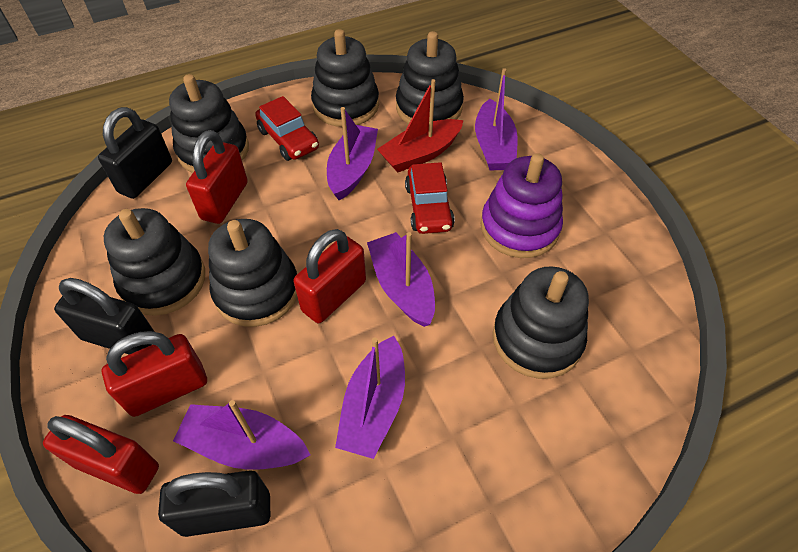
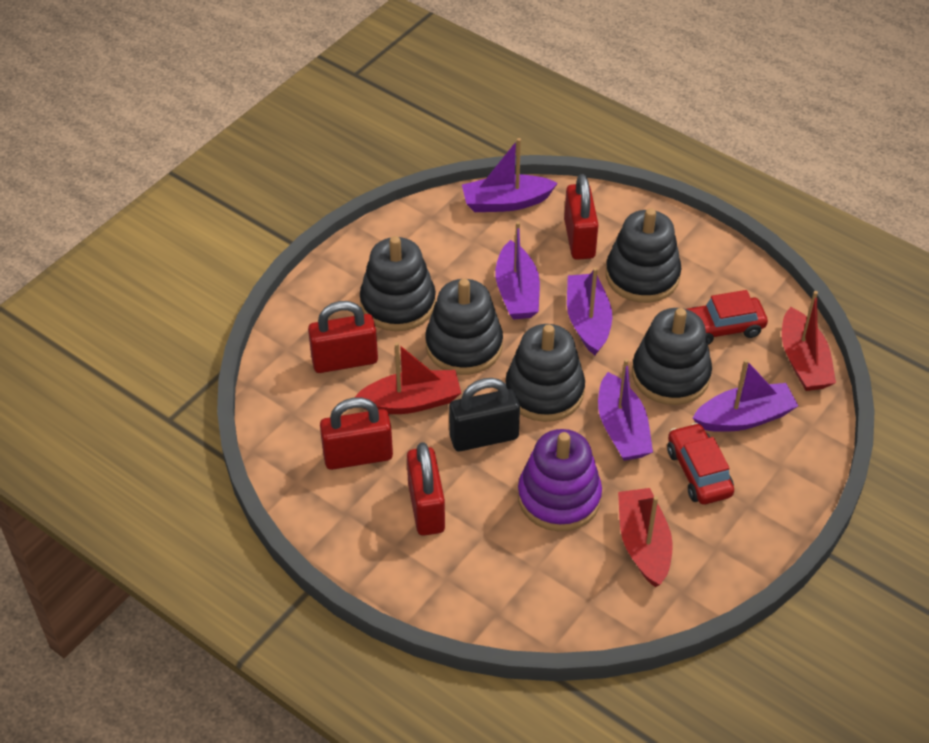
black padlock: [54,278,155,354] [98,107,172,199] [158,470,270,537] = 3 -> [449,378,520,451] = 1
black stacking toy: [104,208,205,316] [169,74,249,173] [208,219,297,327] [311,29,379,127] [396,31,464,124] [493,266,589,379] = 6 -> [360,236,436,331] [425,279,503,375] [506,324,585,422] [606,208,681,303] [632,308,712,405] = 5
red boat: [377,79,463,172] = 1 -> [354,342,461,414] [618,488,673,587] [782,291,836,391] = 3

